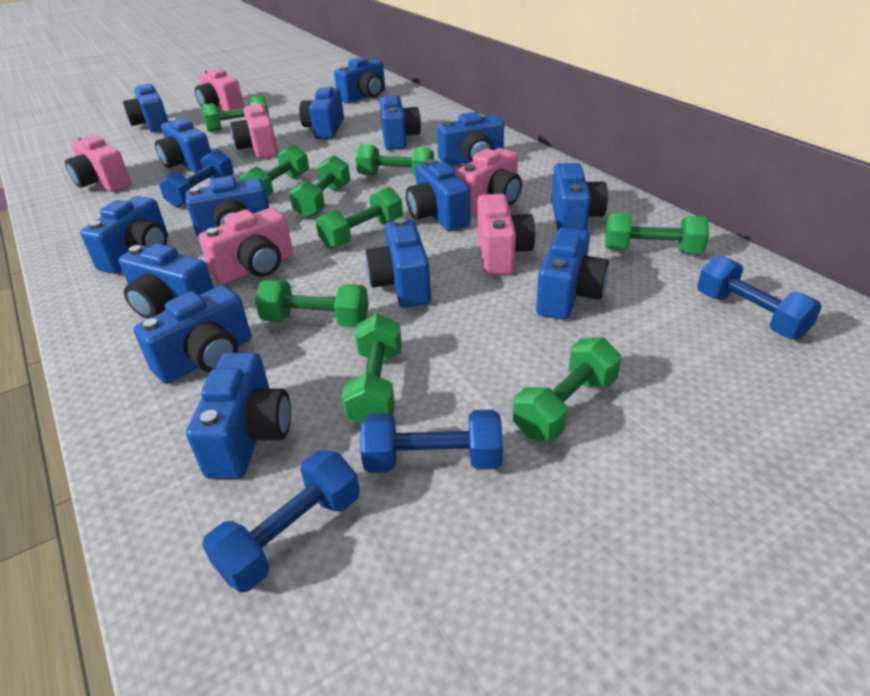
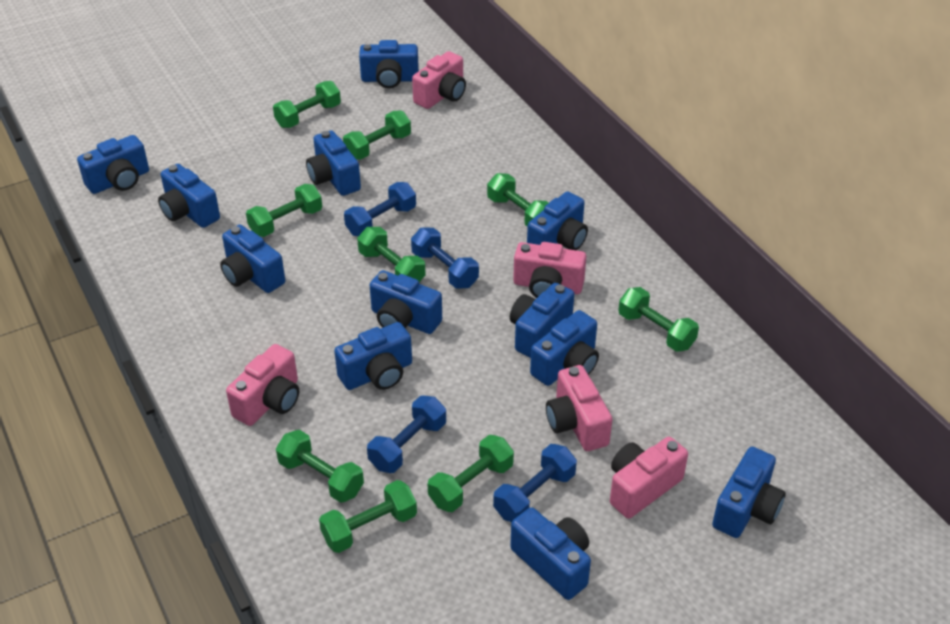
blue camera: [80,196,168,274] [119,243,214,319] [123,83,168,132] [134,285,251,384] [155,118,211,173] [185,176,270,237] [186,353,291,479] [299,85,344,139] [334,57,385,103] [365,218,431,308] [379,95,421,150] [406,159,470,231] [437,112,504,166] [536,227,609,320] [551,163,608,231] = 15 -> [77,135,149,194] [158,164,220,228] [220,225,285,293] [306,130,361,196] [334,322,412,390] [359,40,419,88] [370,270,442,334] [510,283,574,358] [510,507,591,600] [527,191,588,250] [530,310,599,386] [712,447,786,538] = 12
pink camera: [65,135,131,192] [195,68,244,111] [198,208,293,284] [230,102,278,159] [455,148,522,215] [477,194,535,275] = 6 -> [226,344,299,426] [412,51,466,109] [513,242,586,298] [546,365,612,451] [610,437,688,519] = 5

